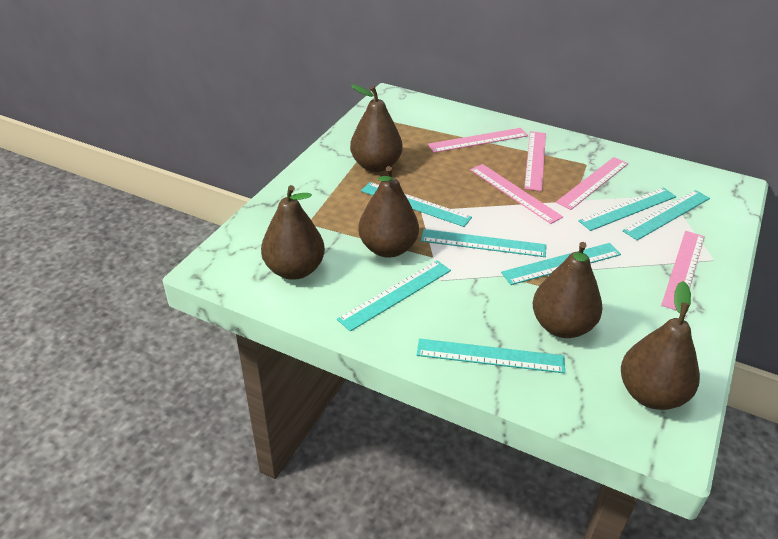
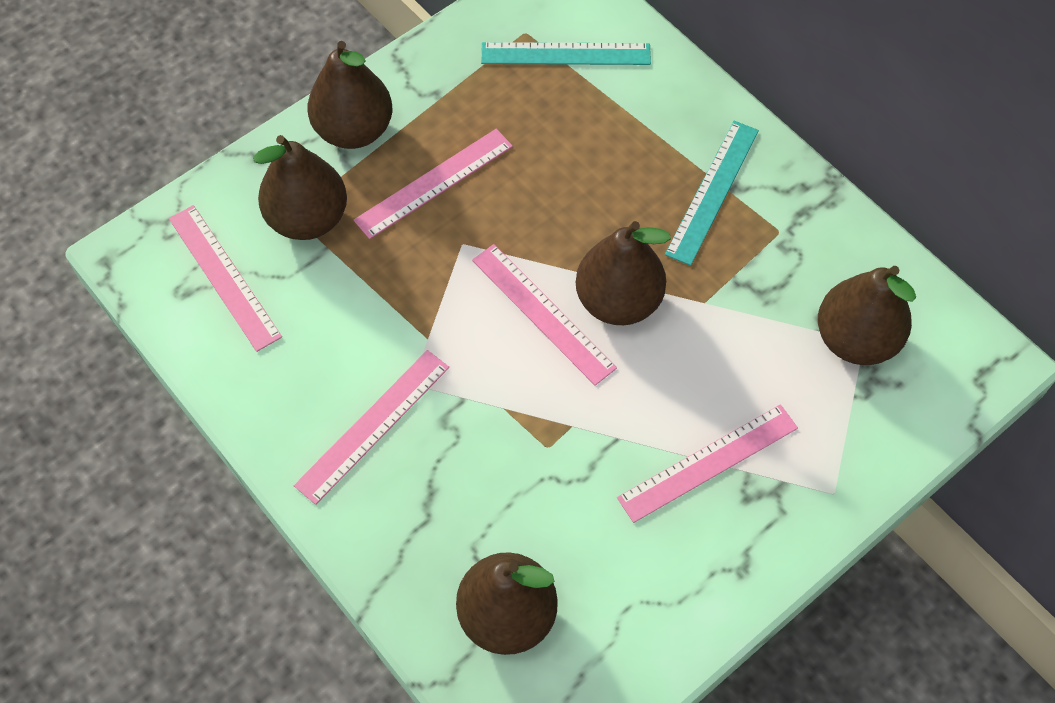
turquoise ruler: [337,260,451,332] [361,182,472,227] [417,338,565,374] [421,229,546,257] [501,243,621,285] [578,188,676,231] [622,190,710,240] = 7 -> [481,42,651,65] [665,121,759,266] = 2

